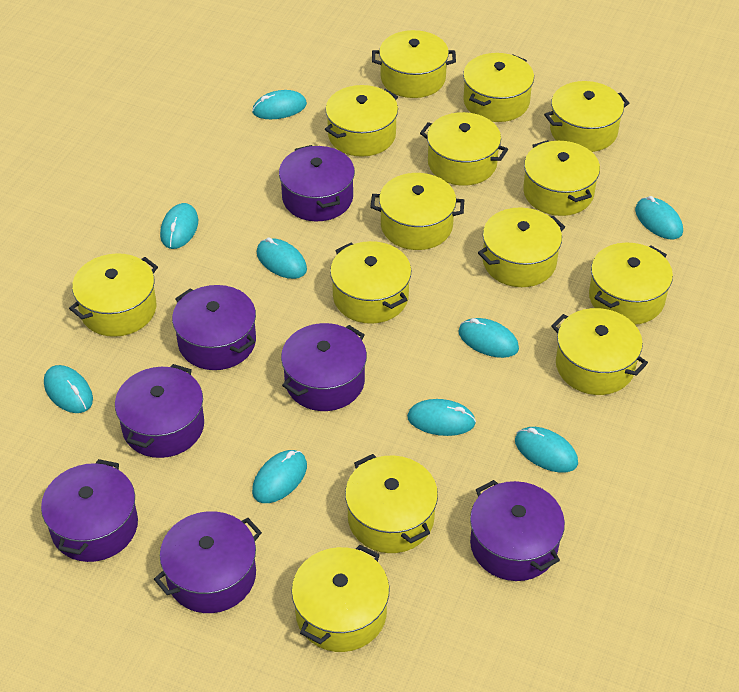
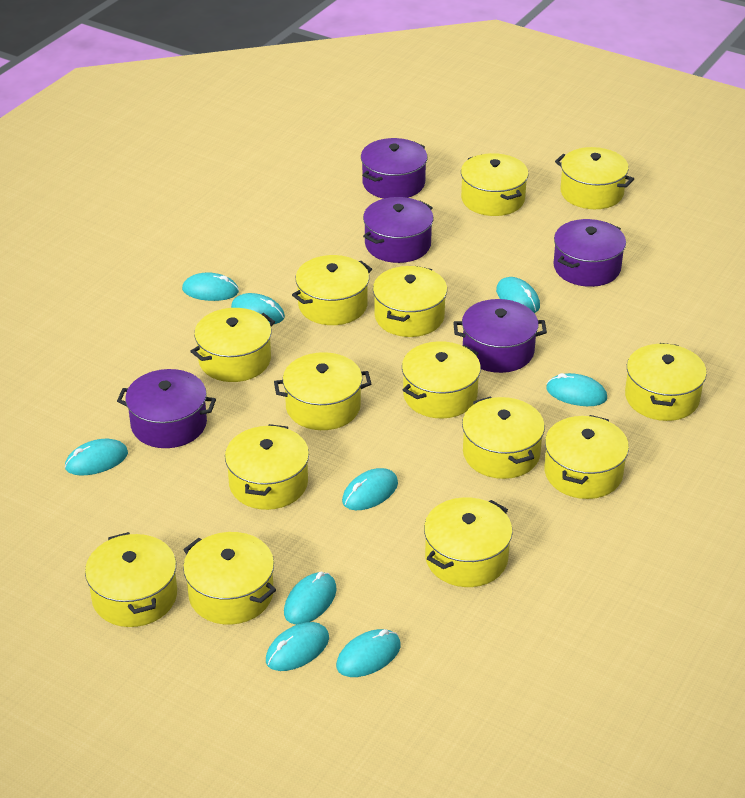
purple pot: [41,459,138,562] [115,364,204,458] [154,511,262,613] [172,285,256,370] [279,145,355,221] [281,323,367,411] [470,480,565,581] = 7 -> [117,369,216,448] [361,138,428,199] [363,197,434,263] [453,299,547,373] [554,219,626,287] = 5

